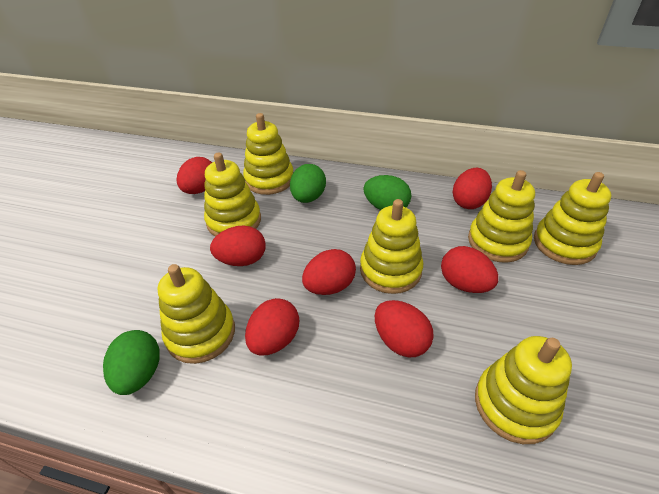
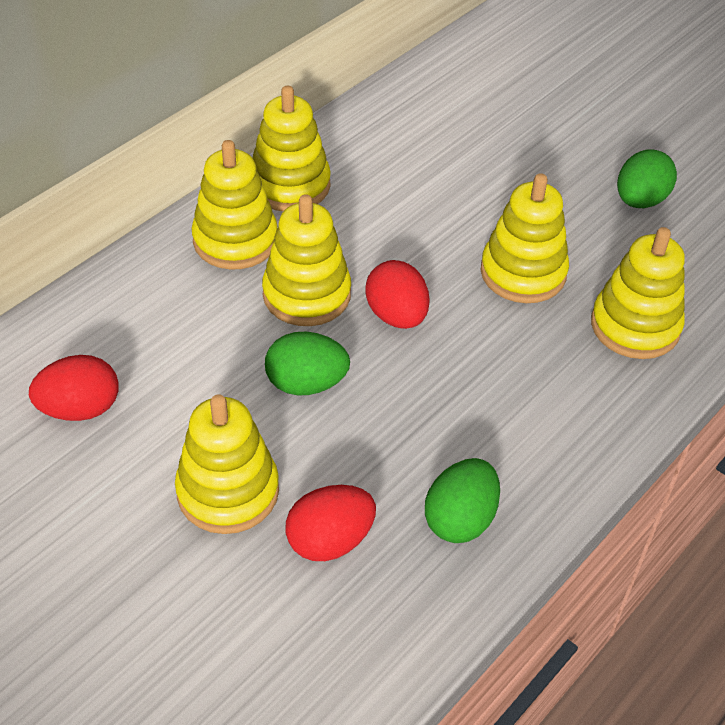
red egg: [177,157,212,194] [210,226,266,266] [245,298,299,356] [302,249,356,295] [375,300,434,357] [441,246,498,293] [453,168,492,209] = 7 -> [29,355,119,421] [286,485,376,561] [365,260,429,329] = 3
yellow stacking toy: [158,264,235,364] [204,152,261,237] [243,113,293,195] [360,199,423,294] [468,170,535,263] [475,336,572,444] [534,172,611,265] = 7 -> [175,394,279,534] [192,140,278,270] [253,86,331,211] [262,194,351,326] [481,173,569,303] [591,227,685,359] = 6

